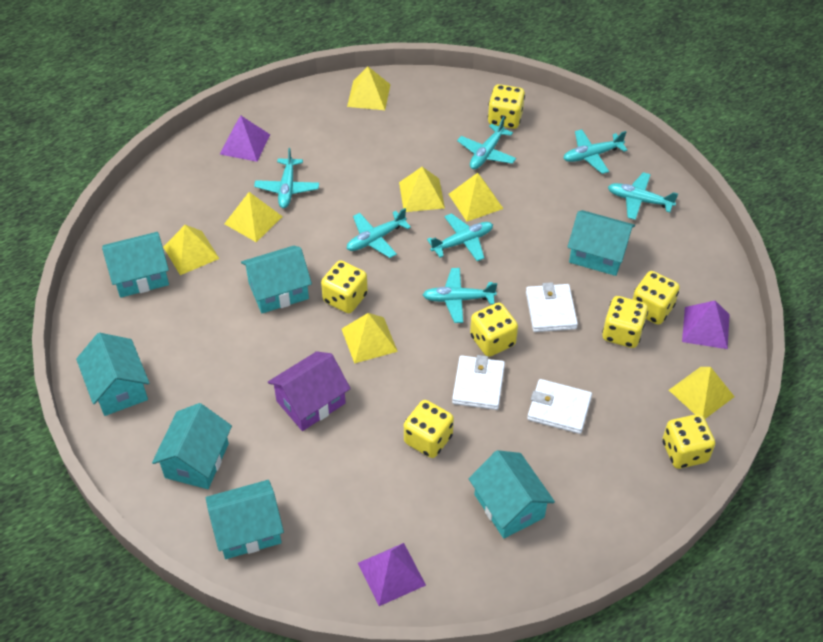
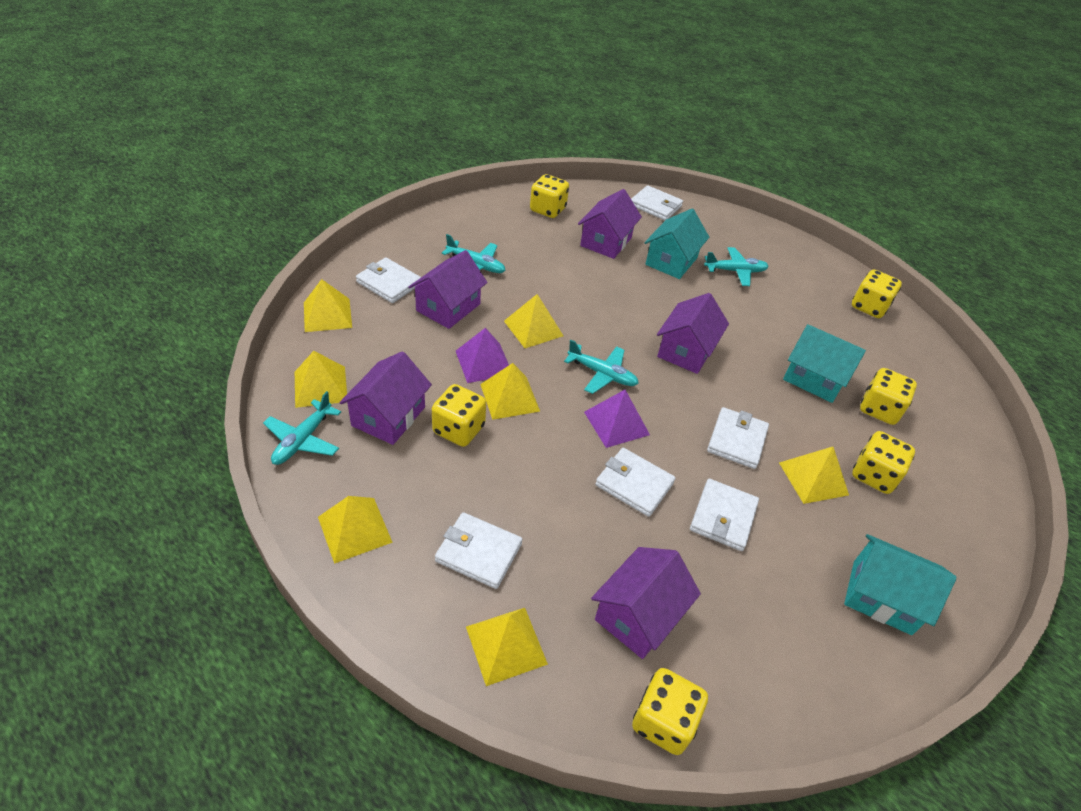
purple house: [268,351,351,431] = 1 -> [339,351,432,445] [408,250,487,329] [578,189,642,259] [591,547,701,659] [657,293,729,374] = 5
purple pyramid: [220,116,270,162] [358,543,426,606] [682,301,730,349] = 3 -> [456,328,509,383] [584,390,650,448] = 2
turquoise house: [76,333,149,416] [102,232,169,298] [152,403,232,489] [206,480,284,559] [241,246,312,313] [469,450,555,539] [567,210,635,276] = 7 -> [645,209,709,279] [783,324,866,403] [844,534,956,635] = 3
turquoise plane: [254,148,319,208] [347,208,411,258] [423,268,497,323] [427,213,493,261] [457,117,516,169] [563,129,627,174] [608,172,678,220] = 7 -> [263,391,341,465] [442,234,505,273] [564,340,639,394] [704,247,769,286] = 4
white wallet: [452,355,505,410] [526,282,578,332] [527,379,592,434] = 3 -> [356,257,421,303] [435,512,522,589] [595,448,676,517] [631,185,683,220] [690,479,759,551] [707,407,769,469] = 6
yellow dice: [321,260,368,313] [404,400,454,458] [470,303,518,357] [488,84,525,129] [602,296,648,348] [632,271,680,325] [662,414,715,469] = 7 -> [432,384,486,447] [530,174,569,218] [632,668,708,755] [852,270,902,318] [852,431,915,494] [860,368,917,425] = 6

